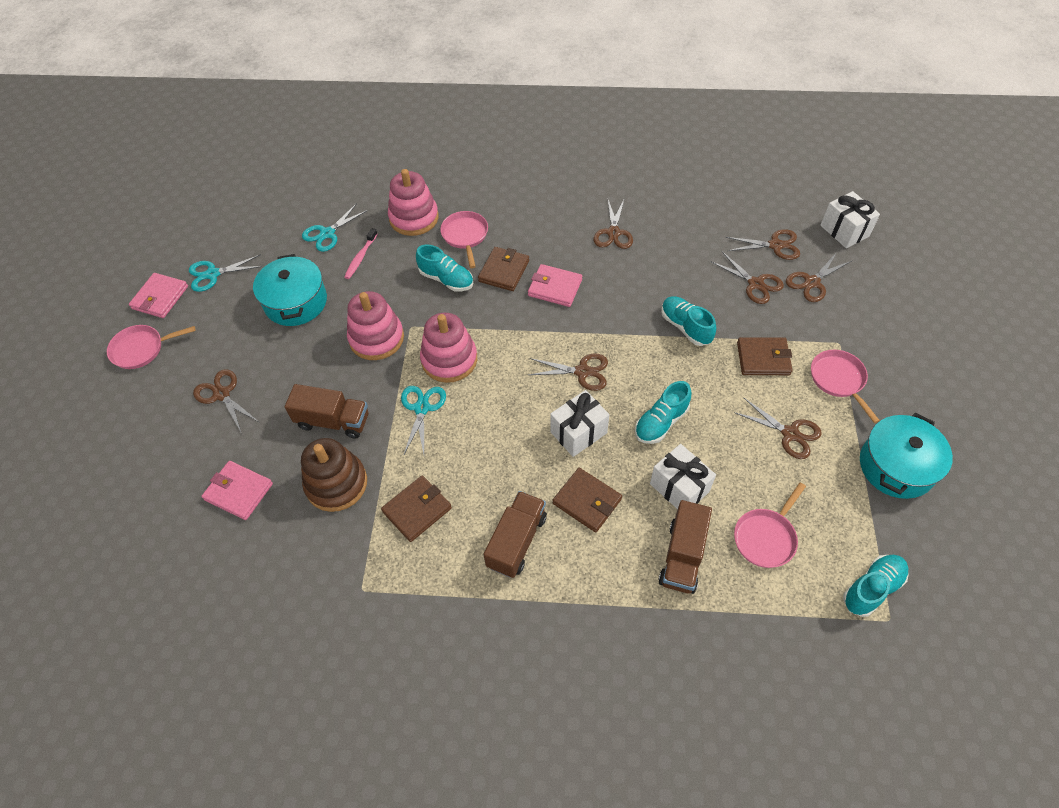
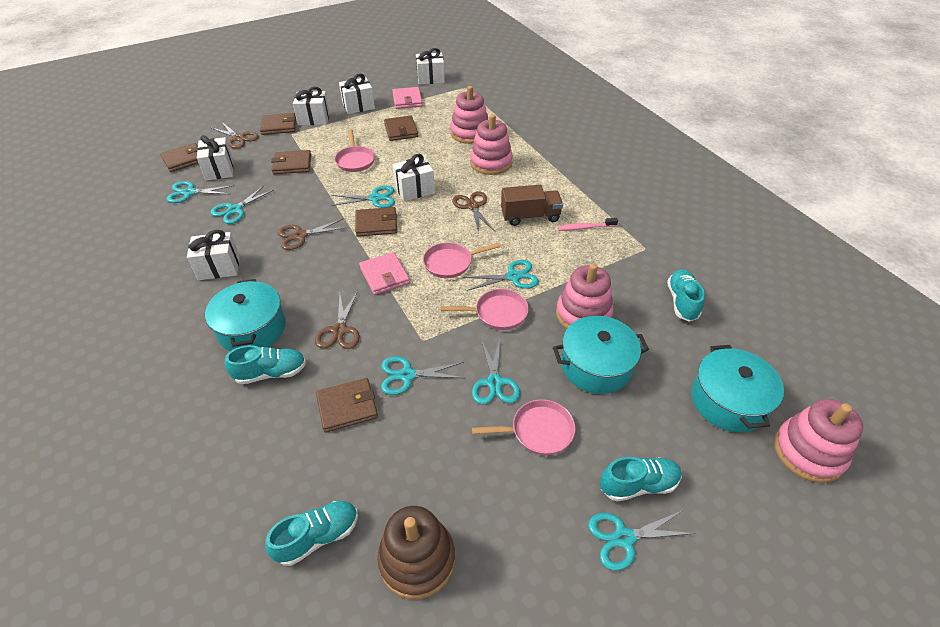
brown scissors: [193,369,259,434] [529,353,608,391] [593,198,633,249] [710,252,784,304] [726,229,800,260] [734,398,822,459] [786,252,851,302] = 7 -> [211,121,259,149] [277,219,347,250] [315,291,360,349] [452,191,495,232] = 4
brown truck: [285,384,369,439] [483,491,547,578] [658,500,712,594] = 3 -> [501,185,563,226] = 1
brown wallet: [381,476,452,542] [478,247,529,291] [553,468,622,532] [737,337,793,375] = 4 -> [160,142,198,172] [260,113,296,135] [271,150,311,175] [316,378,378,433] [355,207,397,237] [384,116,418,141] = 6
pink stacking toy: [347,291,404,360] [388,169,439,236] [420,313,477,383] = 3 -> [450,86,488,144] [470,114,513,175] [556,263,613,329] [774,399,863,483] = 4
pink wallet: [129,273,188,318] [202,461,273,520] [528,264,582,307] = 3 -> [359,252,410,295] [392,87,423,109] = 2
turquoise pot: [253,254,327,326] [860,413,953,499] = 2 -> [205,279,286,351] [553,316,649,394] [691,345,784,432] = 3
turquoise scissors: [189,254,263,292] [302,203,368,252] [401,386,446,456] = 3 -> [167,181,234,203] [211,185,274,224] [331,186,395,208] [381,356,464,395] [463,260,539,291] [472,339,520,404] [588,510,696,571] = 7
white gift: [550,390,609,457] [650,444,716,509] [820,191,880,248] = 3 -> [187,230,240,280] [197,135,234,181] [293,87,330,125] [339,74,375,114] [392,154,435,201] [416,48,445,85] = 6

